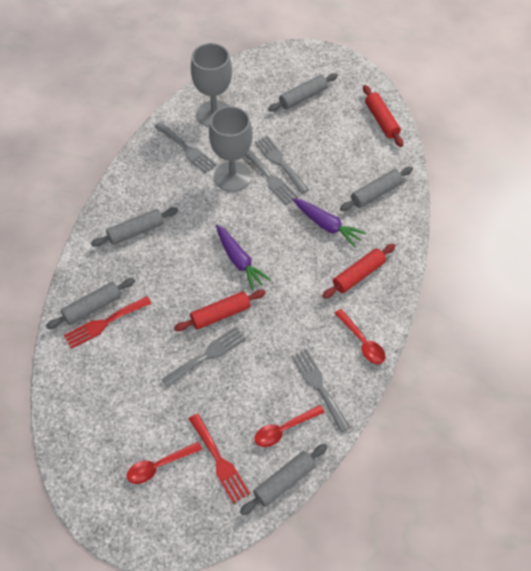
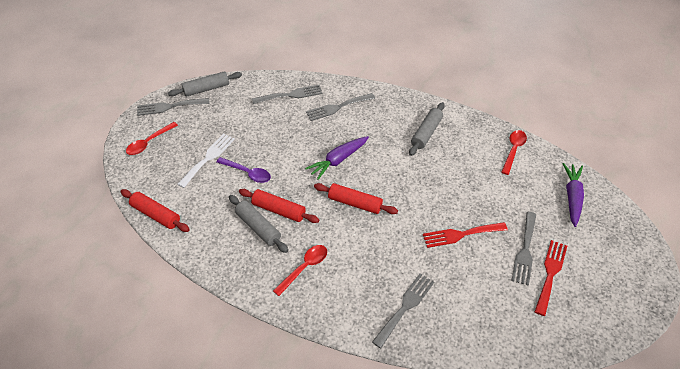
grey goblet: [191,43,232,127] [209,106,252,192] = 2 -> none = 0
grey rolling pin: [46,278,135,329] [91,207,178,247] [240,444,328,515] [268,73,338,112] [340,167,413,211] = 5 -> [168,71,242,97] [229,195,288,253] [409,102,445,156] = 3
purple spoon: none = 0 -> [216,157,271,183] = 1
white fork: none = 0 -> [177,133,235,188] = 1

